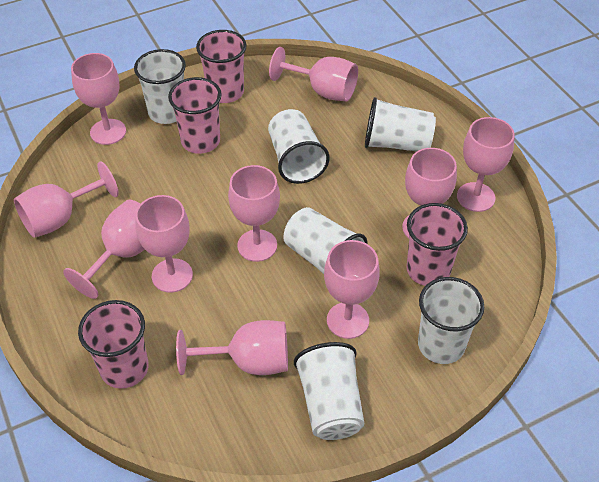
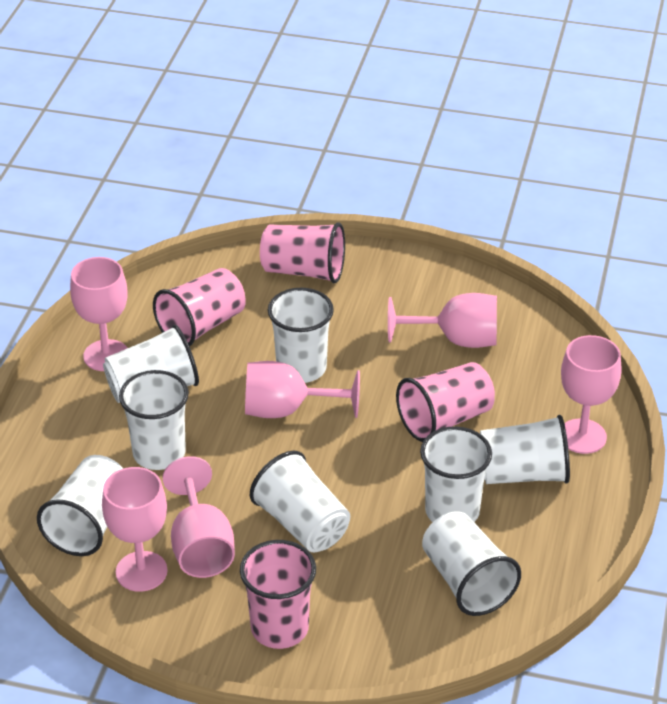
pink goblet: [14,162,119,238] [63,200,145,299] [71,53,126,145] [135,195,193,293] [176,320,288,375] [228,165,280,262] [269,47,358,101] [324,240,380,339] [402,148,457,238] [457,117,515,212] = 10 -> [70,257,128,371] [102,467,167,592] [163,456,235,578] [245,361,360,418] [388,293,497,348] [561,335,622,454] = 6
white cup: [134,49,186,124] [268,109,329,184] [283,207,368,274] [294,342,364,440] [365,97,436,152] [418,277,485,364] = 6 -> [37,455,123,556] [103,325,199,403] [119,370,189,470] [250,451,350,552] [268,288,334,383] [420,426,492,522] [422,511,521,616] [480,415,570,484] = 8

